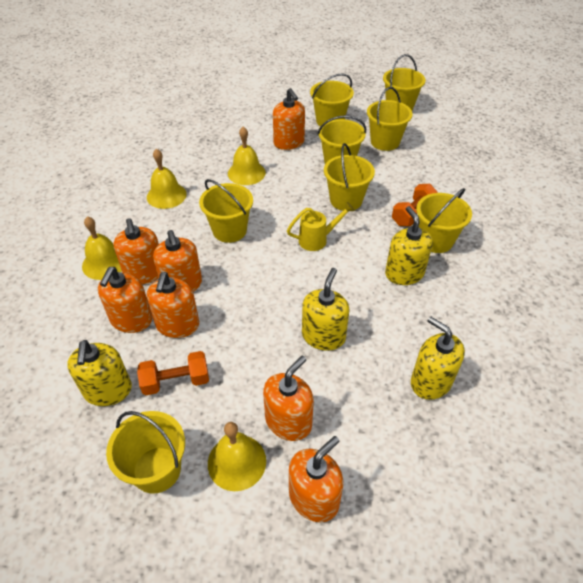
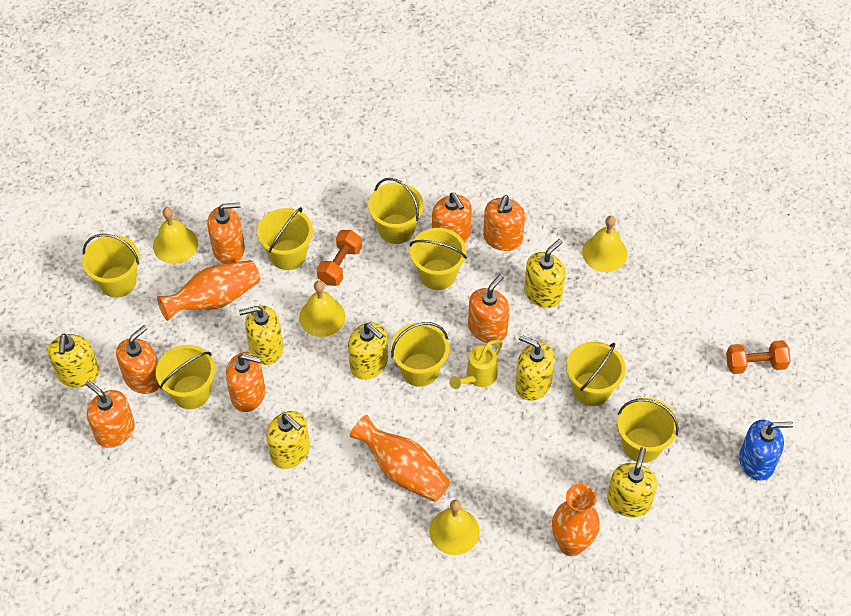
blue soap dispenser: none = 0 -> [739,420,793,481] = 1
orange vase: none = 0 -> [157,260,260,321] [350,415,450,502] [552,484,600,556] = 3
yellow soap dispenser: [67,340,132,406] [302,268,350,351] [385,206,433,285] [411,317,465,400] = 4 -> [48,334,99,387] [239,305,283,365] [266,411,310,469] [348,322,388,380] [515,335,555,401] [524,239,565,308] [607,447,657,517] = 7

